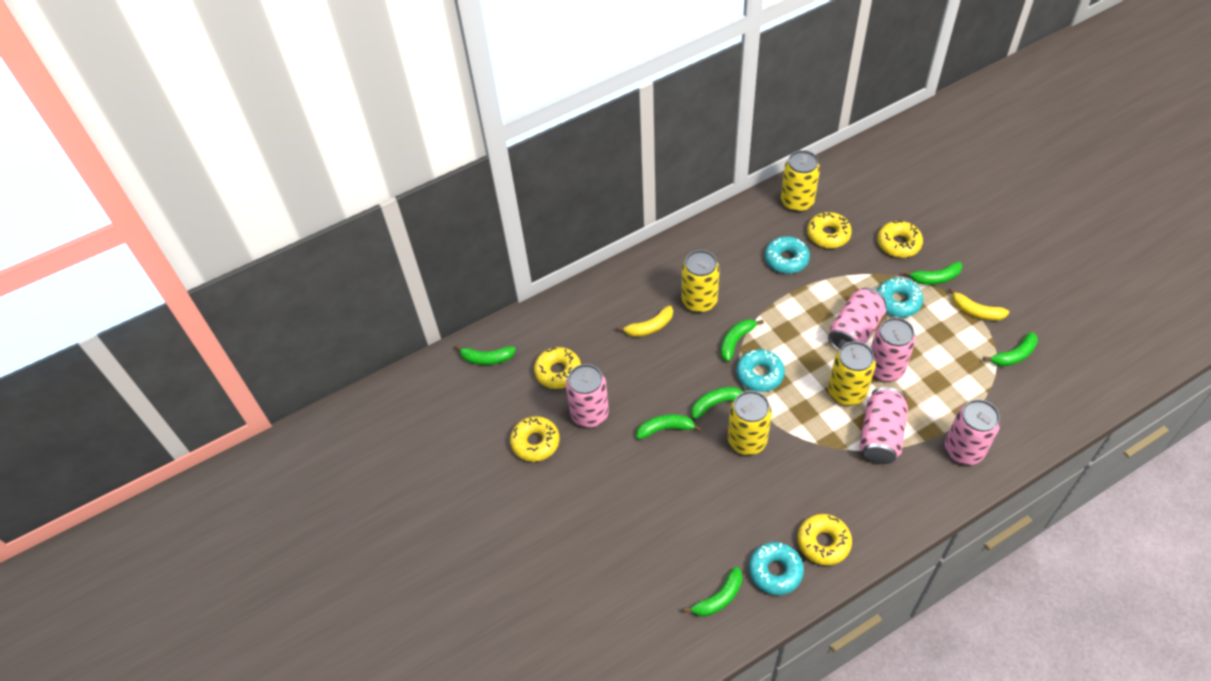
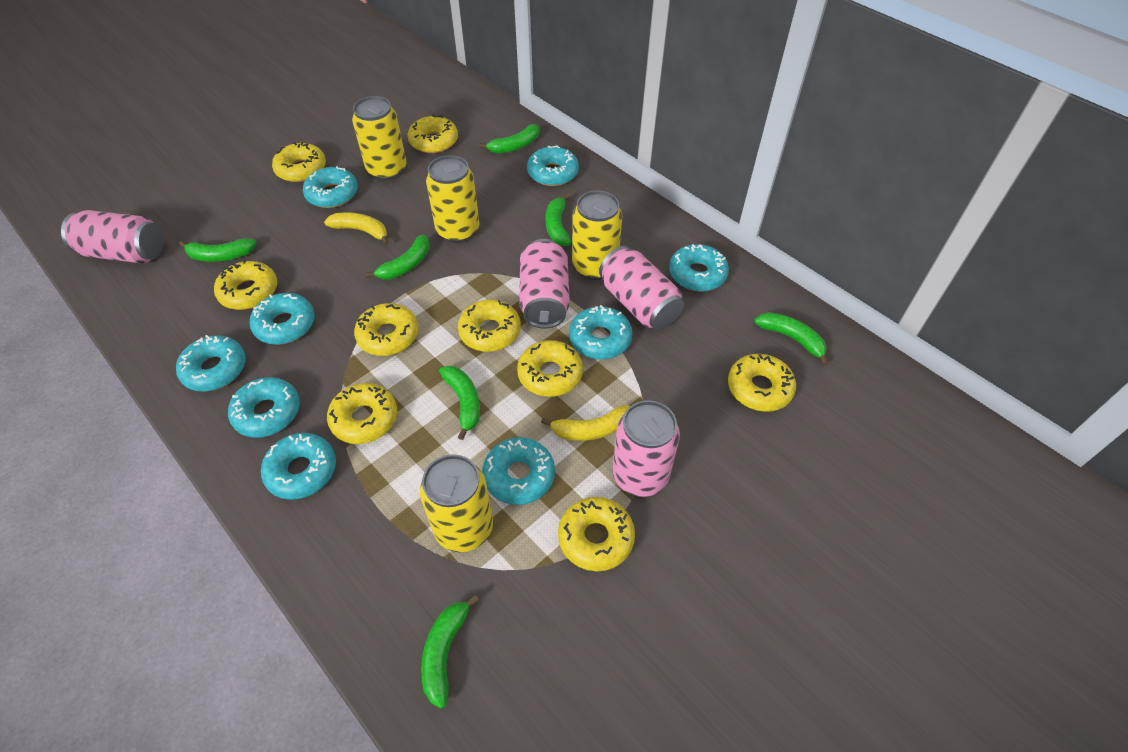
pink can: [566,364,609,428] [828,288,886,351] [860,387,908,464] [871,317,916,382] [945,399,1000,465] = 5 -> [61,210,164,264] [519,239,570,328] [599,246,684,330] [612,400,680,497] = 4
turquoise donut: [736,349,785,392] [749,542,804,595] [765,236,810,274] [877,278,923,317] = 4 -> [176,335,246,392] [228,377,300,438] [249,293,315,345] [261,433,336,500] [303,166,358,208] [482,437,555,505] [527,145,579,186] [569,305,633,360] [669,244,729,292] = 9
yellow donut: [510,416,559,462] [534,347,581,389] [797,514,852,565] [807,212,852,248] [877,220,923,258] = 5 -> [214,260,277,310] [272,142,326,182] [327,383,397,444] [354,303,419,356] [408,115,458,153] [458,299,521,352] [517,340,583,397] [558,497,635,571] [728,354,796,412] = 9

